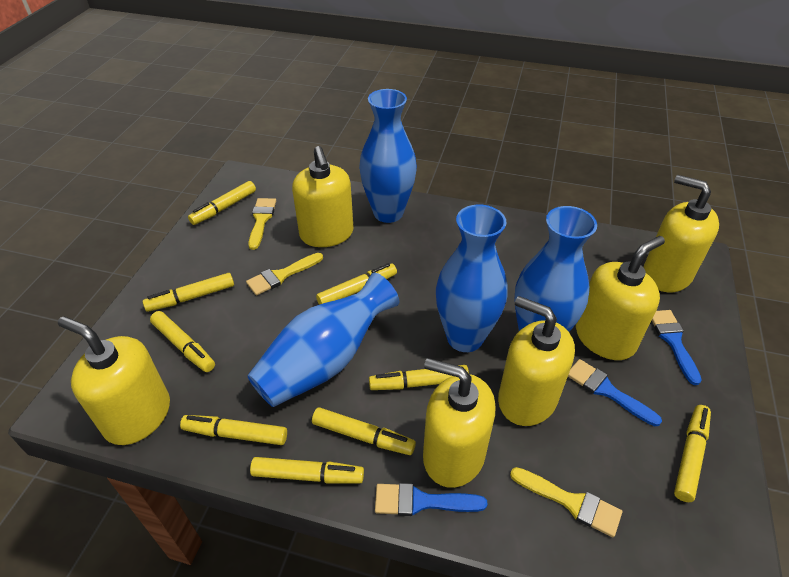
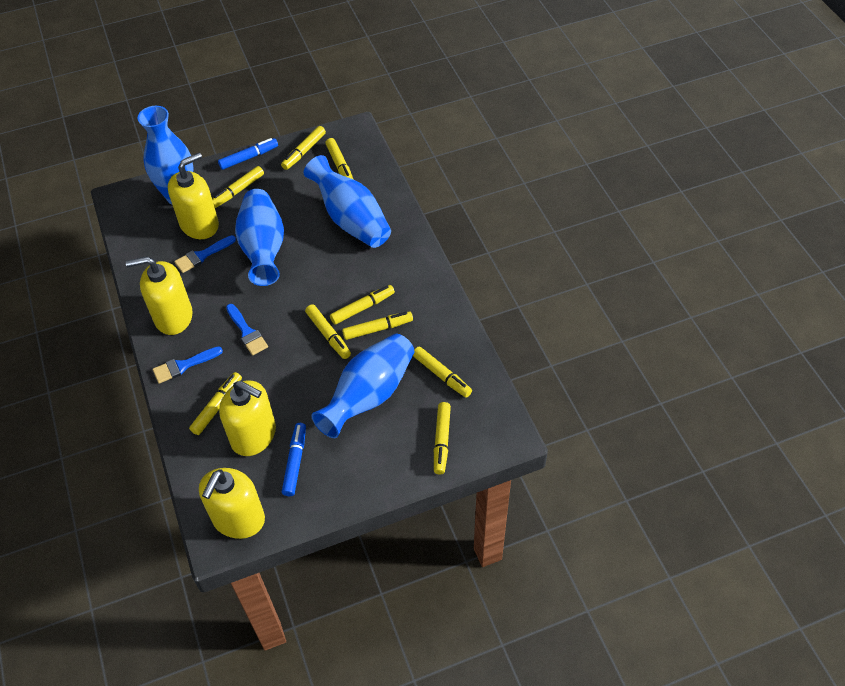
blue marker: none = 0 -> [218,138,278,170] [282,423,306,496] = 2
yellow brush: [246,253,323,295] [248,198,276,250] [510,467,622,537] = 3 -> none = 0
yellow soap dispenser: [58,316,170,445] [292,146,354,247] [423,358,496,488] [498,296,575,426] [576,236,665,360] [644,175,719,292] = 6 -> [126,256,193,335] [168,153,219,239] [199,468,265,539] [219,380,276,456] = 4

